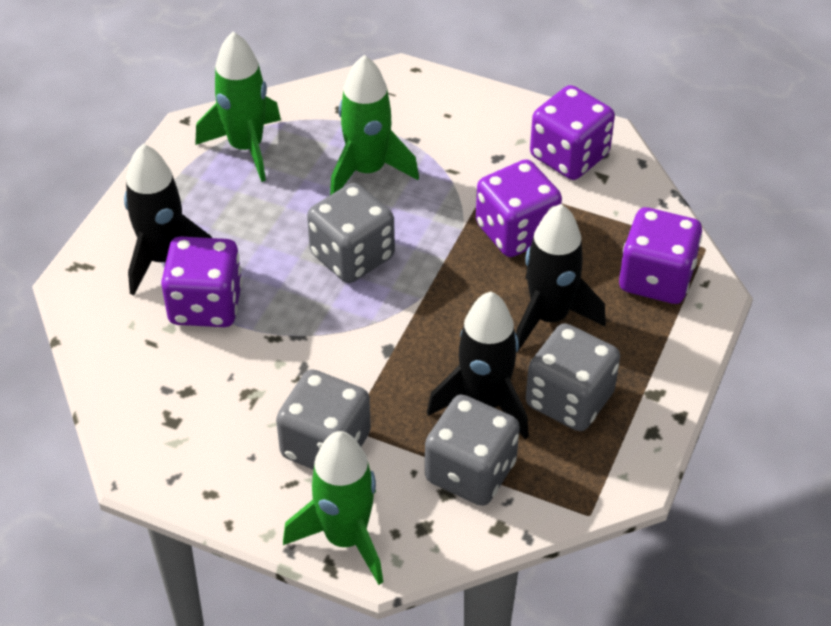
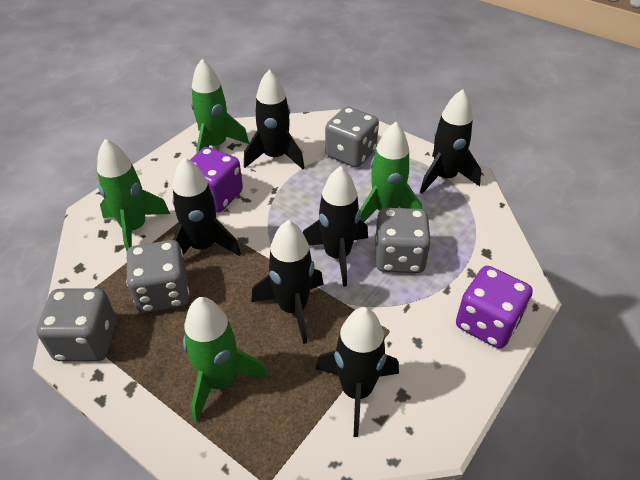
black rocket: [124,144,212,296] [427,292,529,439] [516,204,606,352] = 3 -> [172,157,241,256] [244,69,304,169] [251,220,324,344] [302,166,368,287] [316,307,399,437] [420,89,481,194] = 6
green rocket: [195,32,281,182] [283,431,383,585] [330,55,419,195] = 3 -> [97,139,170,251] [183,297,268,423] [191,59,249,153] [360,122,422,222] = 4
purple dice: [161,236,242,327] [476,159,562,257] [530,85,615,180] [619,207,702,304] = 4 -> [190,147,243,213] [456,266,533,349] = 2

